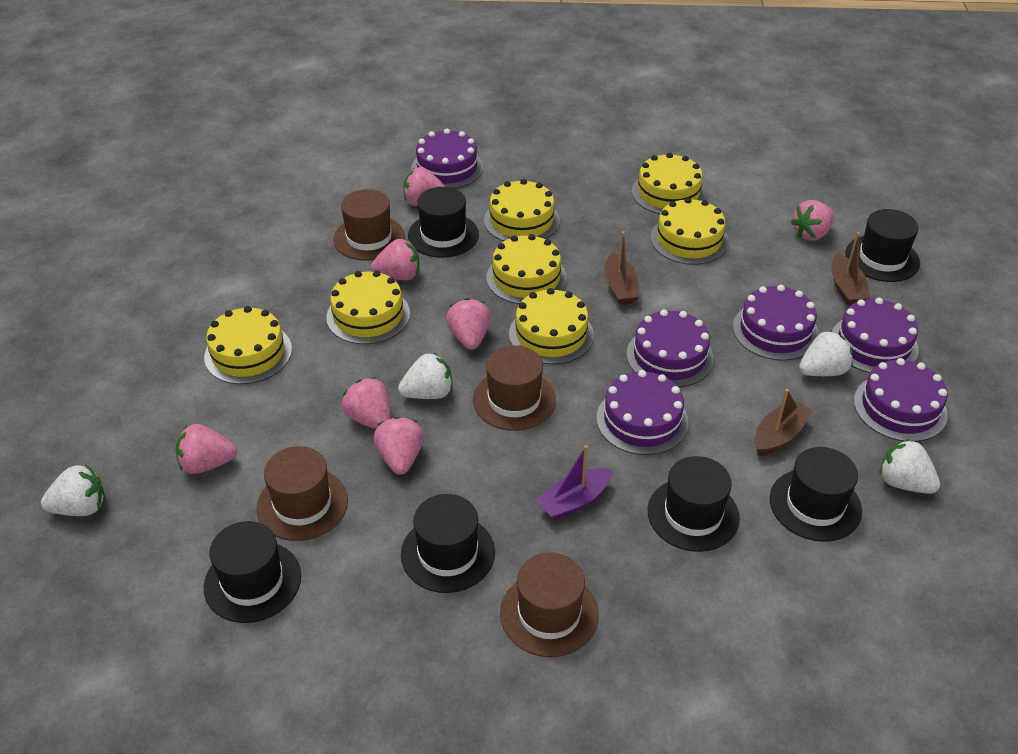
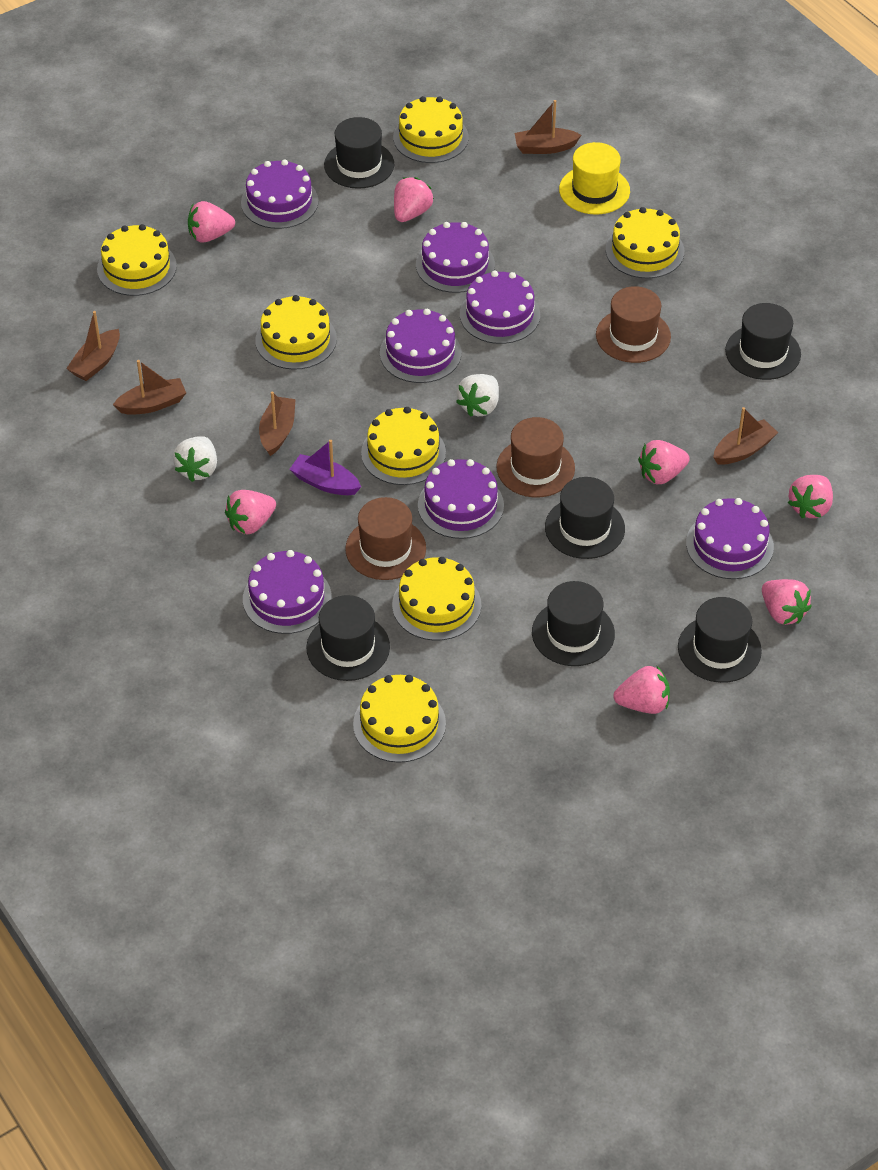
brown boat: [604,231,640,305] [754,389,812,456] [831,232,870,306] = 3 -> [66,311,120,381] [113,360,186,415] [259,392,295,456] [515,100,581,154] [713,407,778,465] = 5
brown hat: [257,446,348,541] [333,189,405,261] [473,345,556,431] [500,552,599,657] = 4 -> [345,497,426,580] [496,417,575,497] [596,286,671,363] = 3
purple cake: [411,129,483,189] [597,370,689,455] [626,309,714,387] [733,285,819,361] [832,298,919,373] [854,358,948,442] = 6 -> [241,159,318,229] [243,550,332,634] [380,309,461,383] [416,222,495,293] [418,459,504,539] [460,271,540,344] [686,498,774,579] = 7
white strawberry: [41,464,105,516] [398,352,453,399] [799,330,853,376] [880,439,940,494] = 4 -> [173,436,217,482] [456,374,499,417] = 2
yellow hat: none = 0 -> [559,142,630,214] = 1

